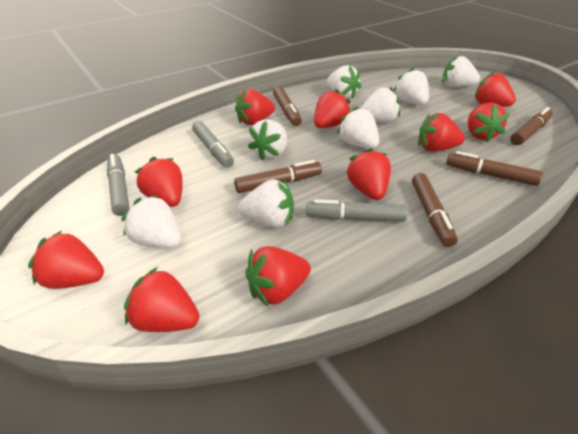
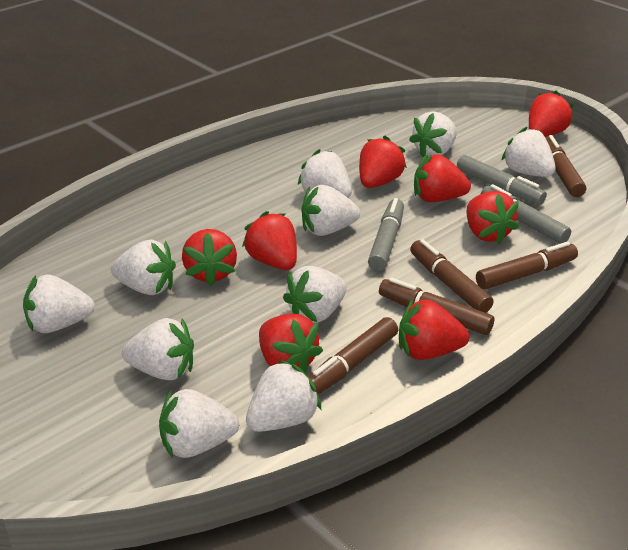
red strawberry: [28,230,104,289] [124,267,199,332] [135,157,183,207] [235,89,275,125] [245,246,311,307] [314,89,350,128] [346,148,391,200] [418,113,465,152] [468,103,510,142] [475,71,516,107] = 10 -> [182,229,237,286] [242,211,297,270] [259,313,323,372] [359,136,407,188] [399,299,469,360] [414,154,471,202] [467,191,519,244] [529,91,574,137] = 8
white strawberry: [121,195,181,248] [238,179,294,227] [248,119,287,161] [327,65,361,99] [337,106,379,149] [360,87,400,122] [394,68,429,105] [442,55,480,87] = 8 -> [23,274,95,333] [111,240,176,295] [122,318,194,380] [159,389,239,458] [246,360,322,432] [283,266,347,323] [298,149,352,198] [301,185,360,236] [409,111,457,157] [501,127,556,177] = 10

